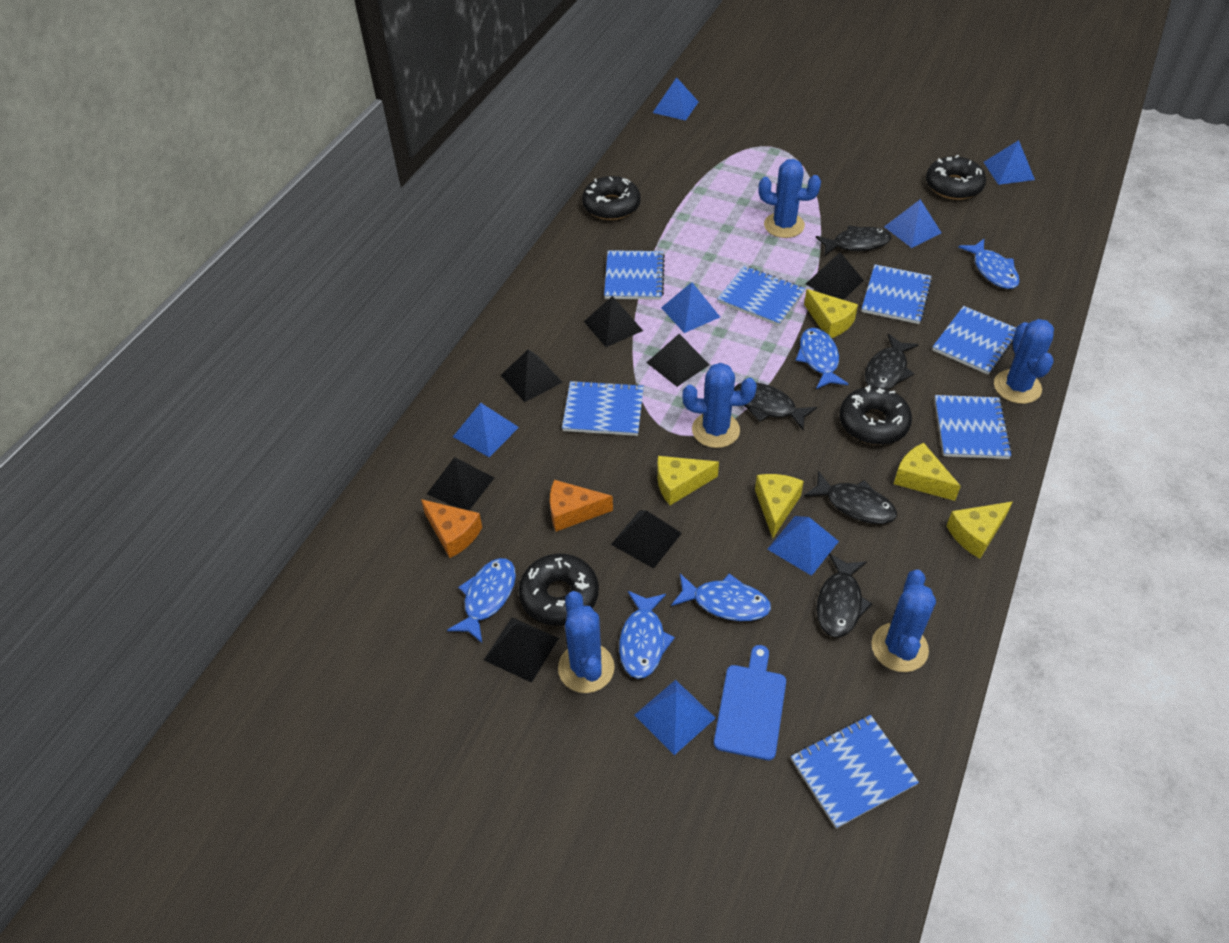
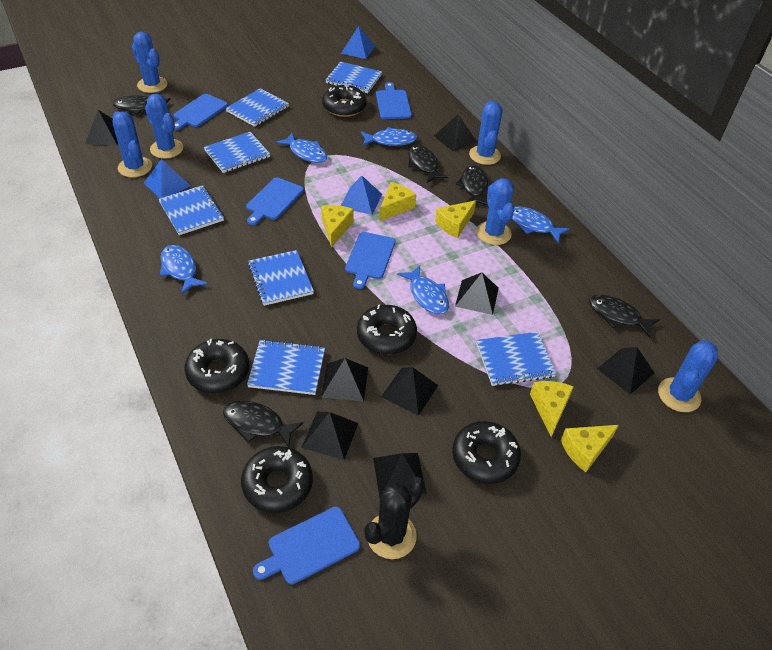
black cactus: none = 0 -> [364,477,425,559] = 1
black donut: [519,554,599,626] [582,176,641,220] [839,385,912,445] [926,155,986,200] = 4 -> [184,339,249,393] [241,446,313,513] [322,85,367,117] [357,304,417,355] [452,421,521,484] = 5
black pyramid: [427,457,494,510] [484,617,559,683] [501,349,563,402] [584,296,643,347] [611,510,682,569] [646,334,710,387] [805,252,864,300] = 7 -> [85,110,118,145] [301,412,359,460] [321,358,368,402] [373,453,426,497] [381,367,438,416] [434,114,476,151] [455,273,499,315] [597,347,654,394] = 8
blue cactus: [558,591,615,693] [683,363,756,448] [758,159,821,238] [871,570,936,672] [994,319,1054,404] = 5 -> [113,111,152,177] [132,32,167,93] [145,94,183,159] [469,101,502,165] [476,178,514,245] [658,340,718,412] = 6
blue cutting board: [714,645,786,760] = 1 -> [174,94,228,130] [246,177,304,225] [253,507,360,584] [345,232,396,289] [376,82,412,119] = 5
blue pyramid: [453,403,519,457] [635,680,716,755] [653,77,699,121] [661,282,720,333] [767,516,839,576] [884,199,941,248] [984,140,1035,185] = 7 -> [144,159,190,198] [341,26,375,59] [341,176,382,215] = 3
orange cheese: [421,499,482,558] [550,480,613,532] = 2 -> none = 0

